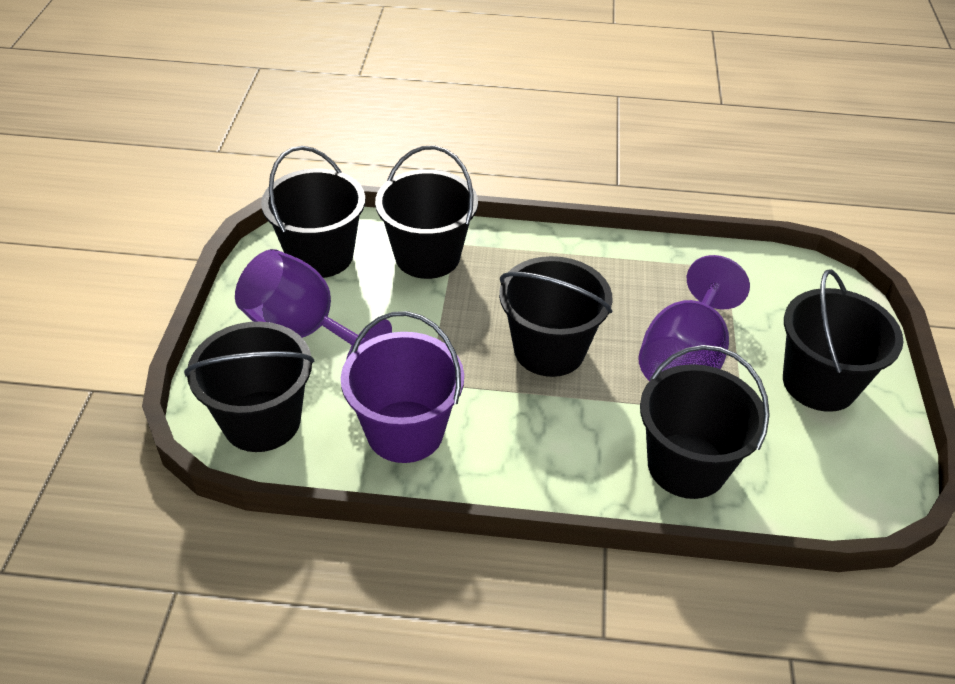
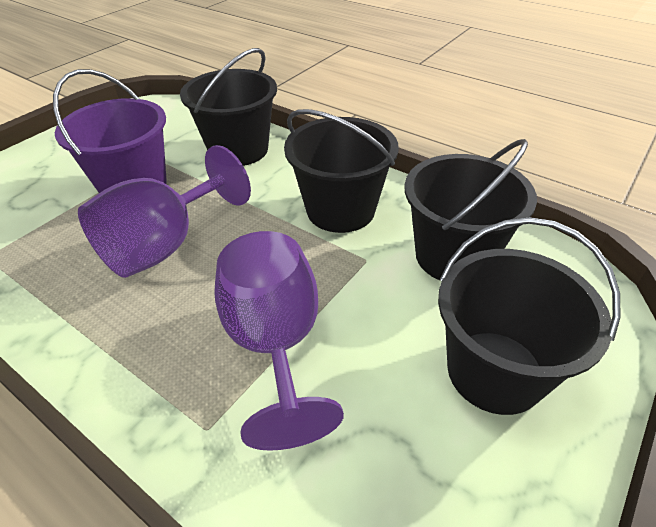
black bucket: [184,321,314,452] [261,146,366,278] [375,145,478,279] [499,256,612,377] [640,345,770,499] [783,269,904,412] = 6 -> [180,48,277,166] [284,109,399,233] [404,139,537,281] [438,217,621,415] = 4

